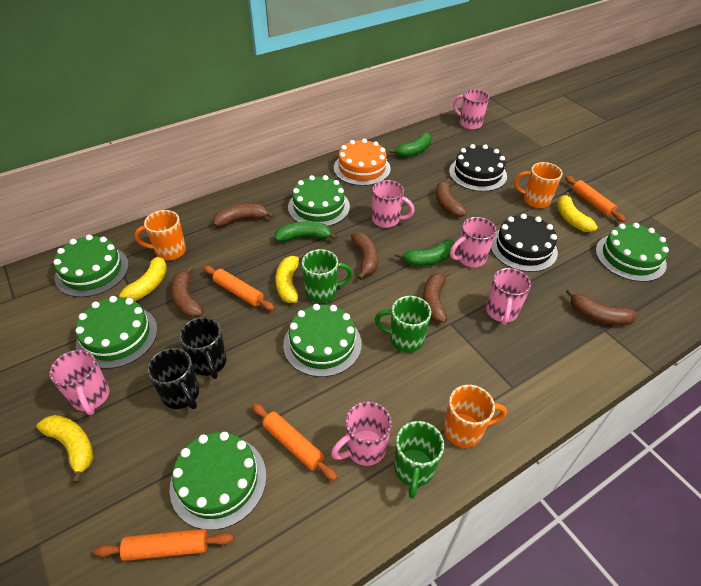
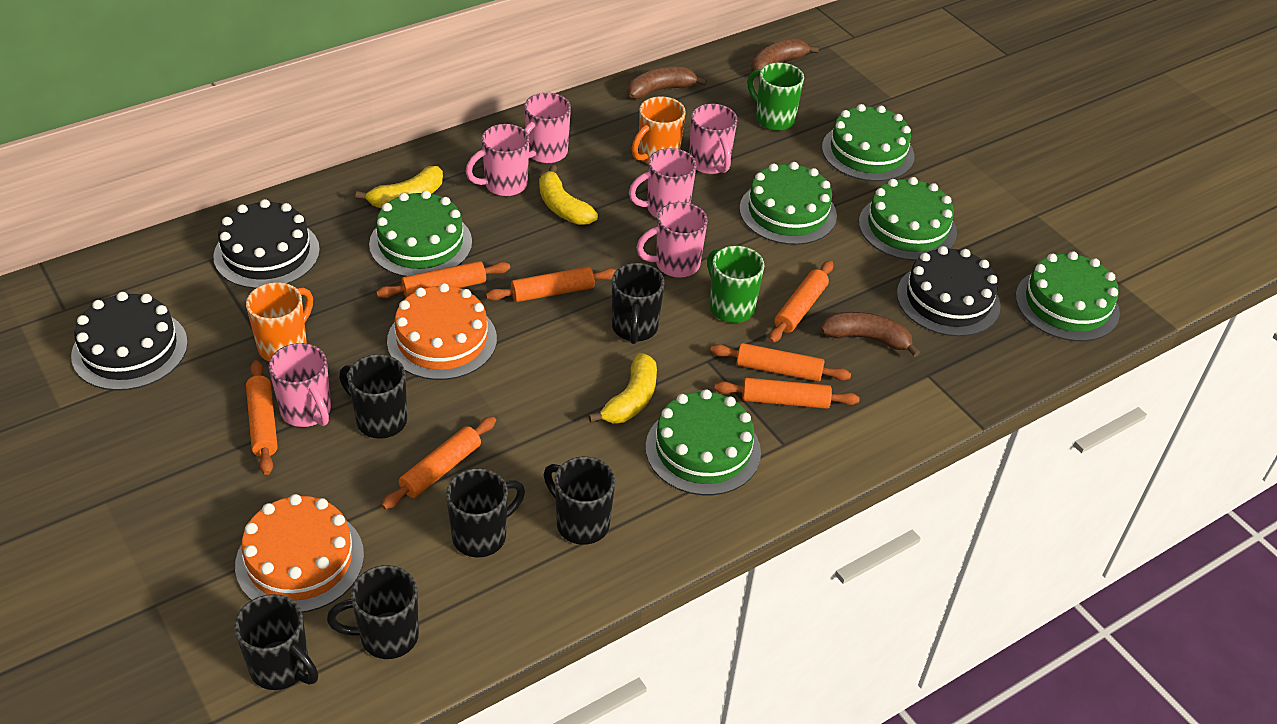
black cake: [449,144,507,192] [491,214,558,272] = 2 -> [71,292,188,391] [213,199,320,289] [897,246,1001,337] = 3
black mug: [147,348,199,409] [179,317,226,379] = 2 -> [234,594,318,690] [327,565,419,659] [339,354,407,439] [446,468,525,557] [544,457,615,545] [612,263,665,344] = 6
brown banana: [171,266,203,318] [213,204,274,227] [351,232,378,280] [423,271,451,323] [436,178,467,217] [566,289,638,326] = 6 -> [627,67,707,99] [751,39,819,72] [820,312,920,357] = 3
green banana: [275,222,337,242] [389,132,432,157] [395,239,455,266] = 3 -> none = 0
green mug: [302,249,353,303] [375,296,431,353] [394,421,444,499] = 3 -> [707,246,764,323] [747,63,804,131] = 2
orange cake: [334,139,391,186] = 1 -> [235,494,364,613] [387,283,497,380] = 2
orange mug: [135,210,186,261] [444,385,507,448] [514,162,563,208] = 3 -> [246,282,313,361] [632,97,686,164] = 2
orange rolling pin: [94,529,234,561] [203,266,274,310] [252,403,338,481] [565,176,626,222] = 4 -> [246,360,278,475] [376,261,510,298] [381,416,496,509] [486,267,616,302] [710,343,851,382] [714,378,860,409] [769,261,833,343] = 7
yellow banana: [36,415,93,484] [116,257,167,301] [275,252,304,303] [557,192,598,232] = 4 -> [356,166,443,208] [539,165,598,225] [588,353,657,423] = 3

